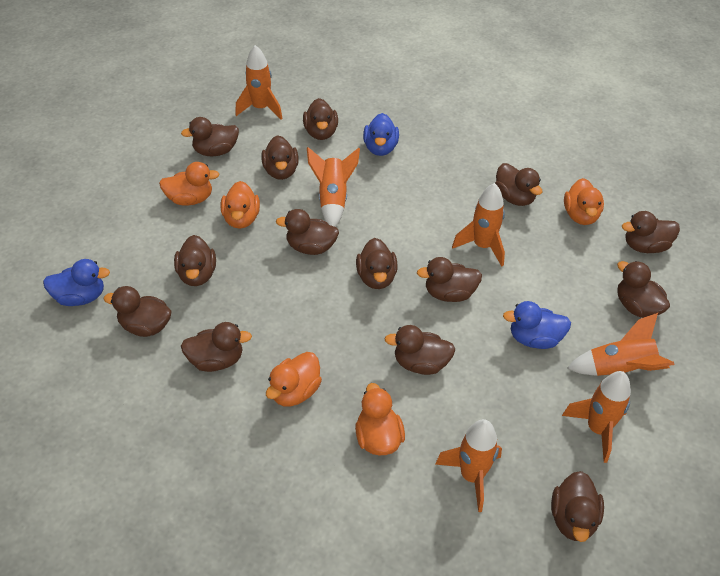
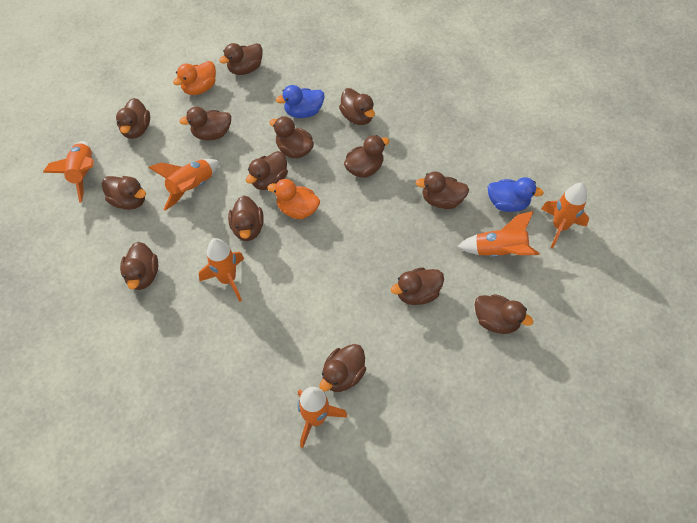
blue duck: [43,259,110,306] [363,113,399,156] [503,301,571,349] = 3 -> [276,85,325,118] [488,177,544,212] = 2
orange duck: [159,162,220,206] [221,181,260,229] [266,352,322,406] [355,383,405,455] [564,178,604,225] = 5 -> [173,61,216,95] [267,179,320,219] = 2

